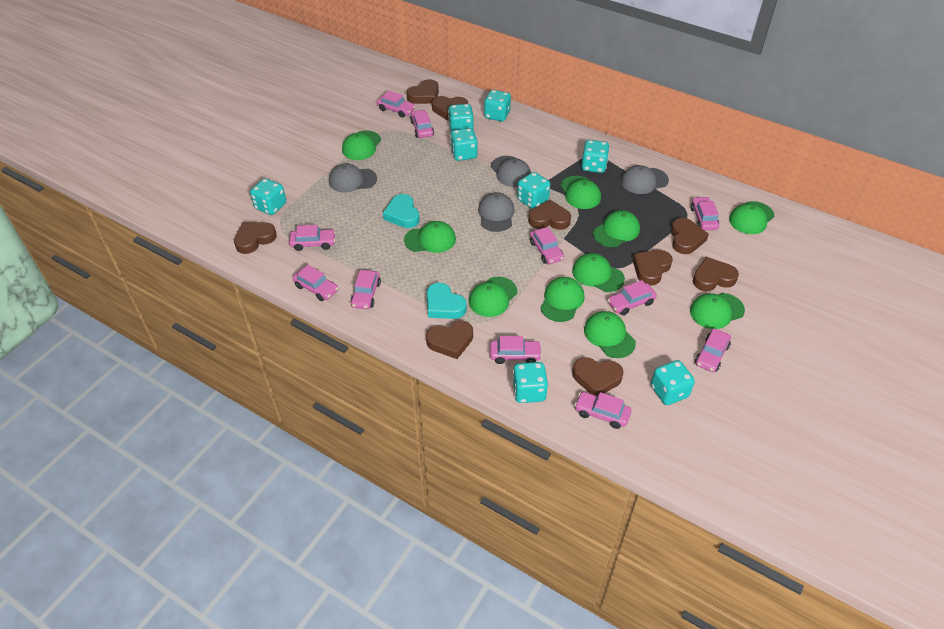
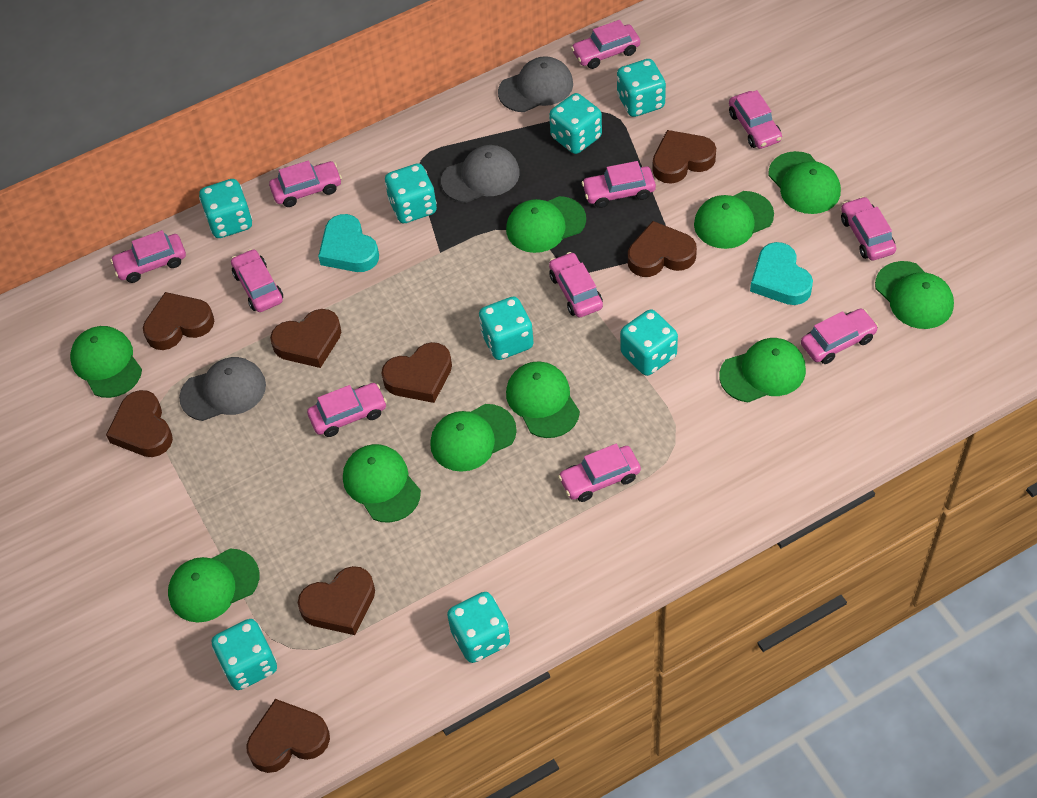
brown heart: [234,222,277,254] [406,79,439,104] [426,320,473,359] [432,96,468,121] [528,200,571,230] [572,357,624,396] [633,250,673,285] [671,218,709,254] [693,257,739,291] = 9 -> [106,390,173,457] [143,292,214,350] [246,699,330,773] [270,309,341,368] [298,566,375,635] [381,342,452,403] [628,221,697,277] [652,130,716,184] = 8
grey cap: [329,164,377,192] [478,192,515,232] [491,156,531,187] [621,165,669,194] = 4 -> [179,357,266,421] [441,145,520,203] [498,56,573,112] = 3

